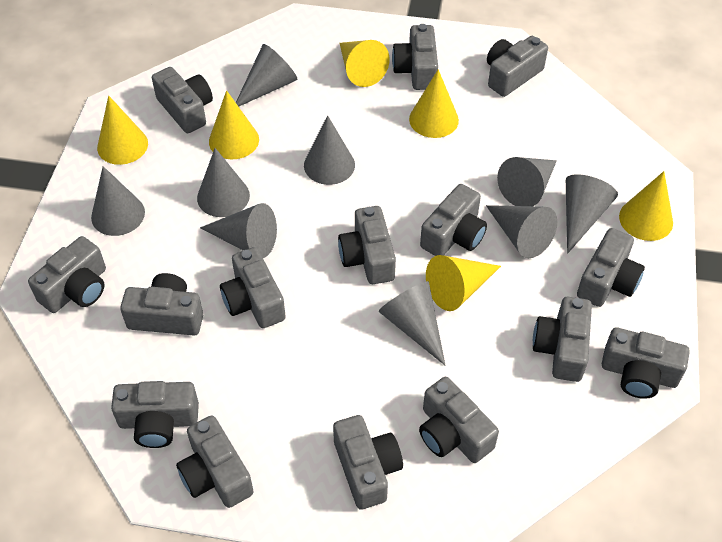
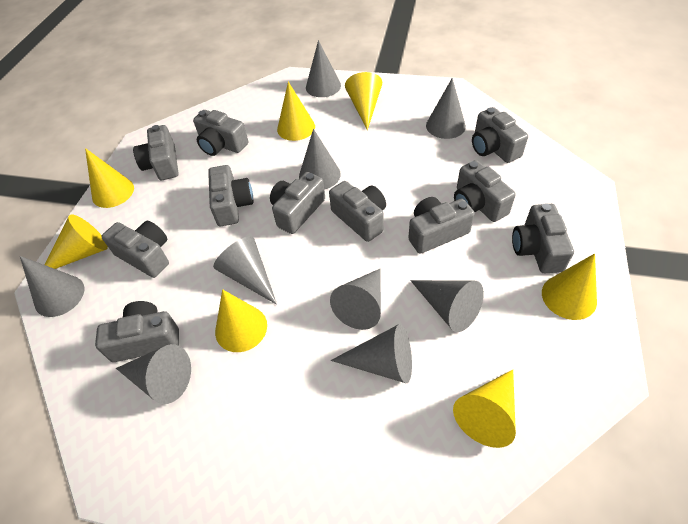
grey camera: [28,236,106,313] [111,381,199,448] [120,273,203,335] [152,67,213,133] [176,415,254,508] [220,247,286,328] [333,415,403,510] [338,206,396,284] [392,24,438,90] [419,377,499,463] [420,184,487,256] [487,36,548,97] [533,297,592,382] [577,228,645,307] [602,327,690,399] = 15 -> [95,301,179,362] [101,221,169,278] [133,125,179,180] [193,110,248,156] [208,165,253,226] [270,172,325,234] [329,181,386,242] [408,197,475,254] [454,160,516,222] [472,107,528,163] [512,203,574,273] = 11
yellow cone: [97,96,148,165] [209,90,259,159] [340,40,390,87] [409,69,459,138] [426,255,501,311] [619,171,673,241] = 6 -> [45,215,108,269] [85,148,134,208] [215,289,267,352] [277,82,315,141] [345,72,382,130] [453,370,516,448] [542,253,597,320] = 7

